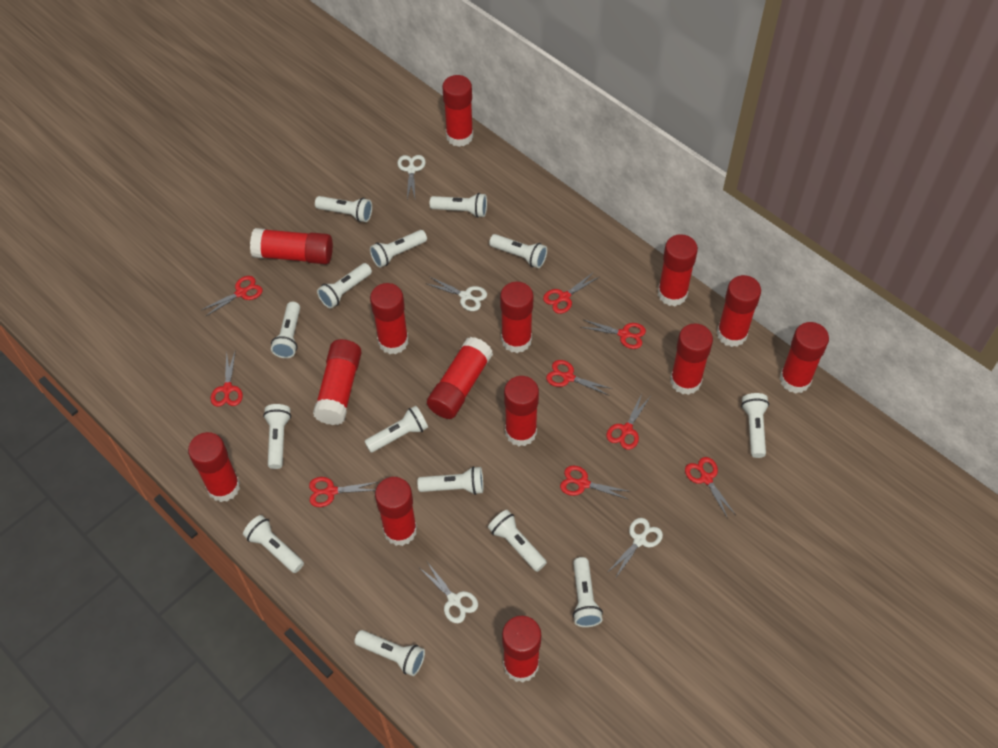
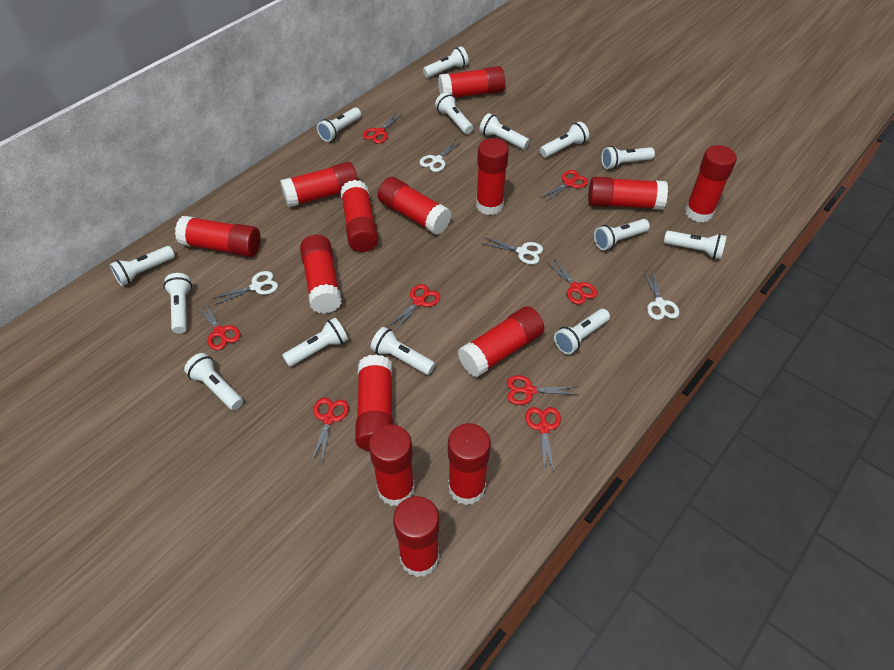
red scissors: [201,276,263,317] [211,351,243,407] [309,477,378,507] [543,272,599,314] [546,360,612,395] [560,466,631,500] [581,320,646,349] [606,394,650,450] [685,457,736,519] = 9 -> [198,302,241,350] [311,398,349,463] [363,112,402,144] [387,284,440,332] [507,375,579,405] [525,407,561,472] [540,170,588,203] [546,258,597,305] = 8

